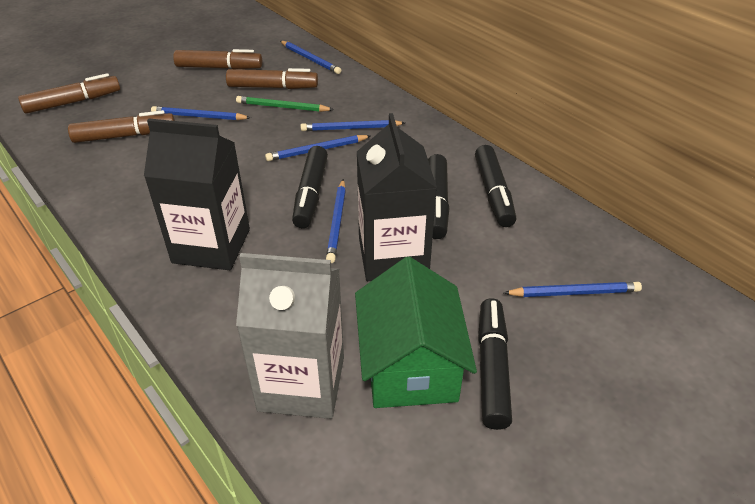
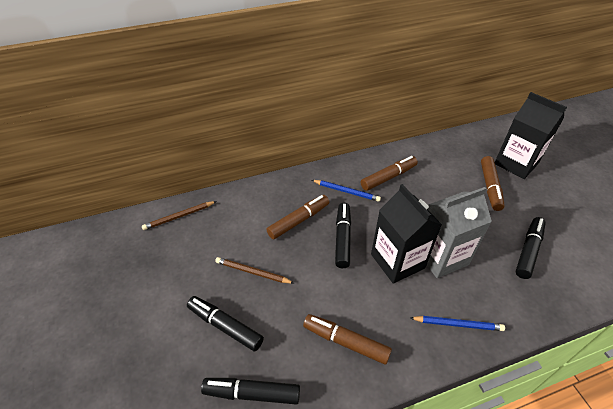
blue pencil: [151,106,251,120] [265,135,371,161] [280,41,341,74] [300,120,405,131] [326,179,346,263] [504,282,642,297] = 6 -> [312,180,381,202] [410,316,505,331] = 2
brown pencil: none = 0 -> [142,201,217,230] [215,257,294,284] = 2
green house: [355,257,477,408] = 1 -> none = 0
green pencil: [236,96,334,112] = 1 -> none = 0

